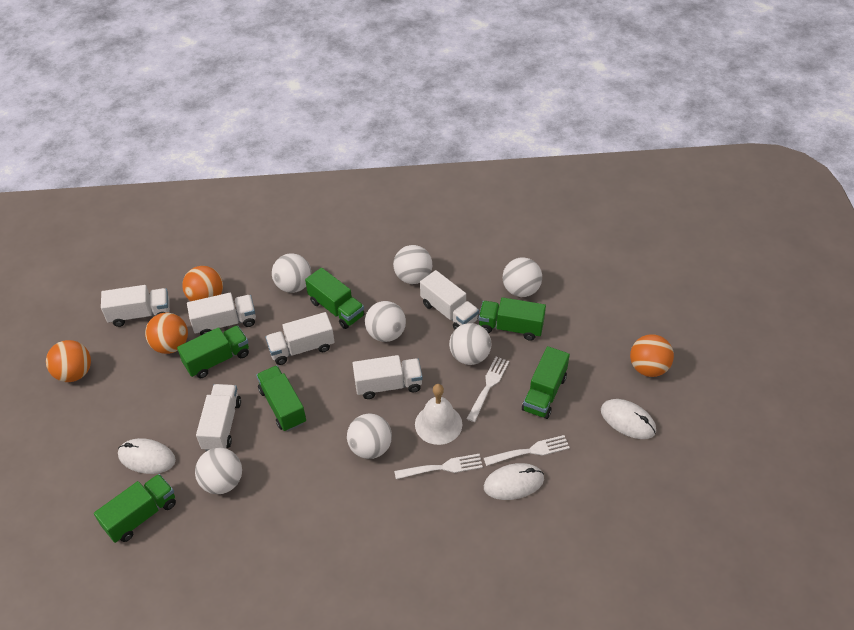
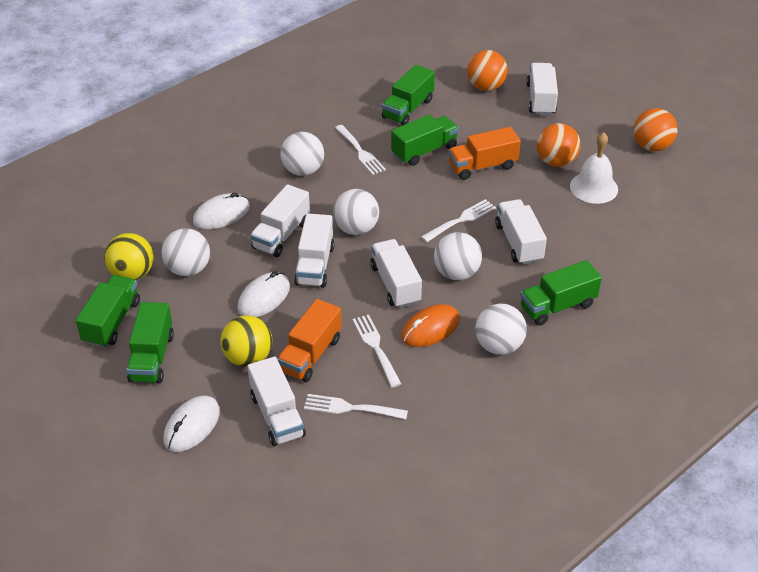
green truck: [94,474,176,543] [177,325,249,378] [256,366,306,431] [305,268,365,329] [478,297,546,341] [522,346,570,419] = 6 -> [76,275,140,348] [126,302,174,384] [382,65,435,126] [391,115,459,166] [520,260,602,326] = 5
orange ball: [46,340,91,382] [145,313,188,354] [183,266,223,301] [630,334,674,377] = 4 -> [467,50,508,91] [537,123,581,167] [634,108,678,151] = 3
orange mouse: none = 0 -> [401,304,460,347] = 1
orange truck: none = 0 -> [277,299,342,382] [448,127,521,180] = 2
white ball: [195,448,242,494] [272,253,311,293] [347,414,392,459] [365,301,406,342] [393,245,432,284] [449,323,491,365] [503,258,542,297] = 7 -> [161,228,210,276] [280,132,324,176] [333,189,379,235] [434,232,482,280] [475,304,527,355] = 5
white fork: [394,454,483,479] [467,357,509,422] [484,435,570,466] = 3 -> [304,394,408,419] [335,125,386,175] [353,315,401,387] [421,199,496,242] = 4
yellow ball: none = 0 -> [104,233,154,280] [220,315,273,367] = 2

